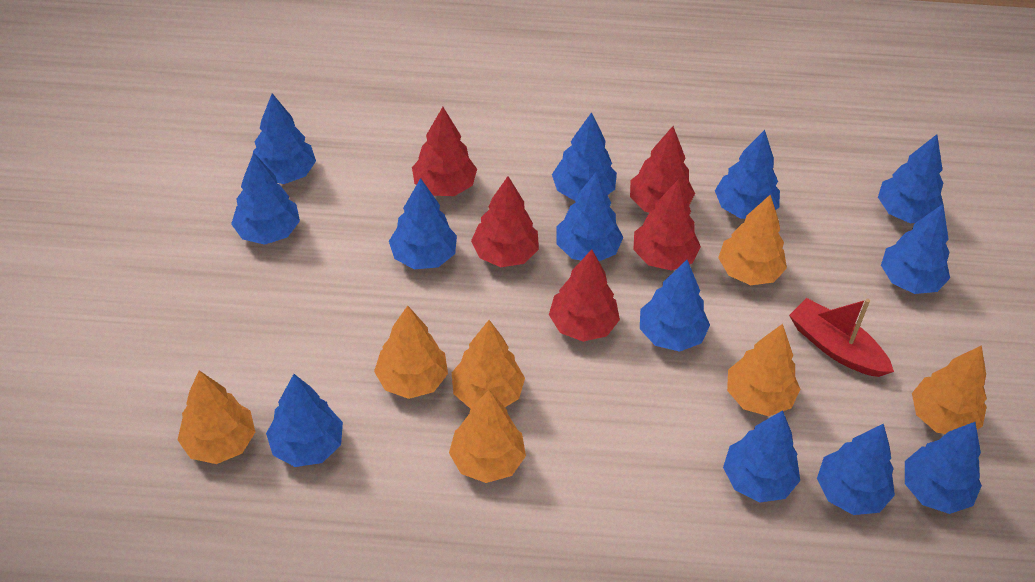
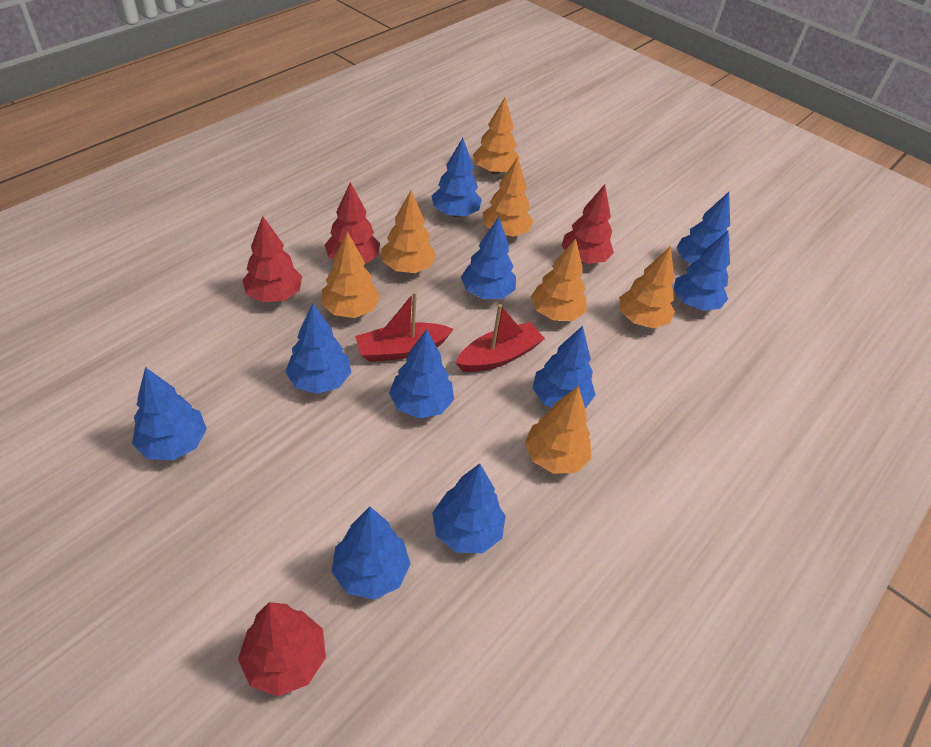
blue tree: [231,152,300,245] [253,93,316,184] [266,374,343,467] [389,178,457,269] [552,112,617,201] [557,172,623,261] [640,260,710,352] [715,130,780,219] [723,410,800,503] [817,424,895,515] [878,134,943,223] [881,204,950,294] [905,422,982,514] = 13 -> [132,367,207,461] [285,304,351,394] [332,507,411,600] [389,329,454,418] [432,138,482,217] [432,463,506,553] [461,217,516,299] [532,326,595,409] [674,231,730,311] [676,192,730,264] = 10
red boat: [789,298,894,377] = 1 -> [355,291,453,362] [456,304,545,372] = 2
red tree: [412,107,477,196] [471,176,539,267] [549,250,620,342] [630,126,695,212] [633,179,701,271] = 5 -> [238,602,326,696] [242,216,302,302] [324,182,380,264] [561,184,614,264] = 4

